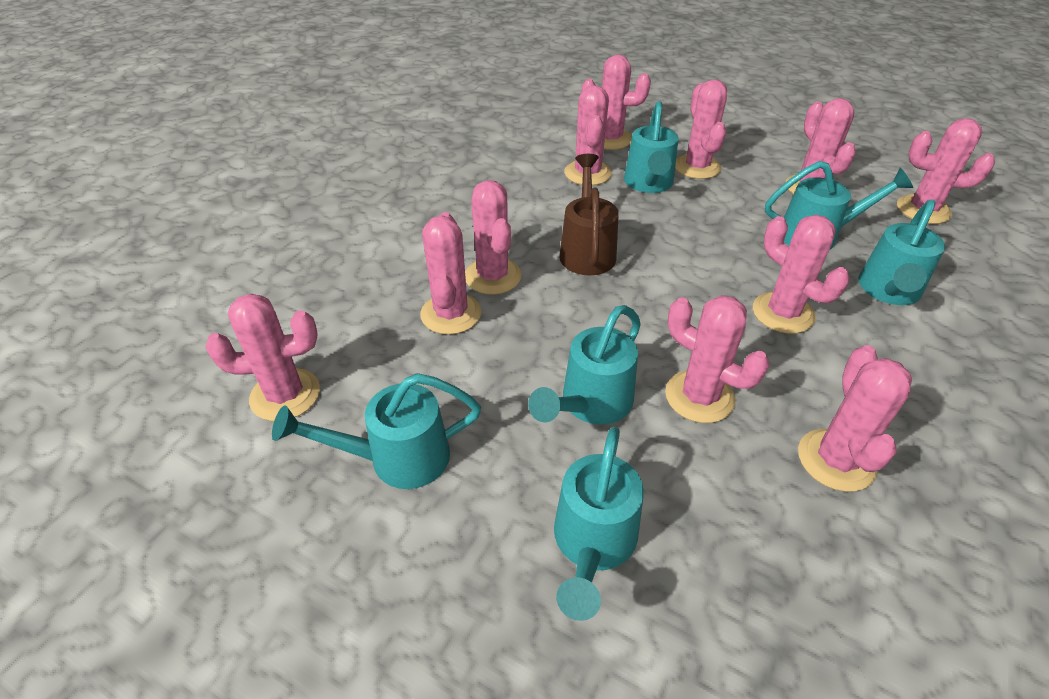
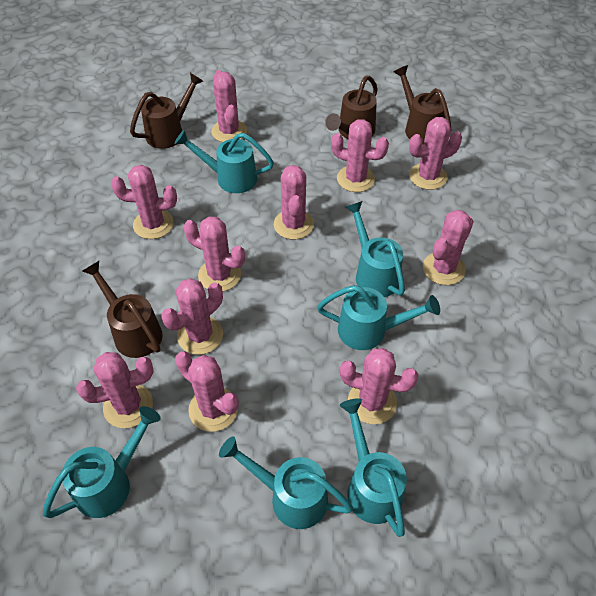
brown watering can: [559,154,619,275] = 1 -> [82,261,162,358] [130,73,203,149] [325,76,378,139] [394,65,452,144] = 4

